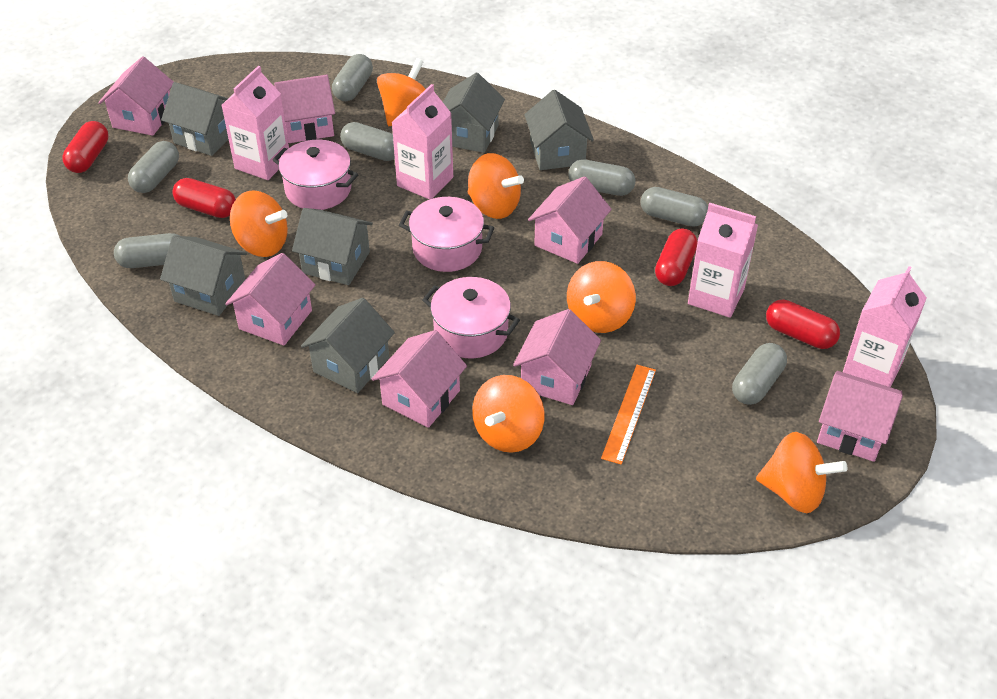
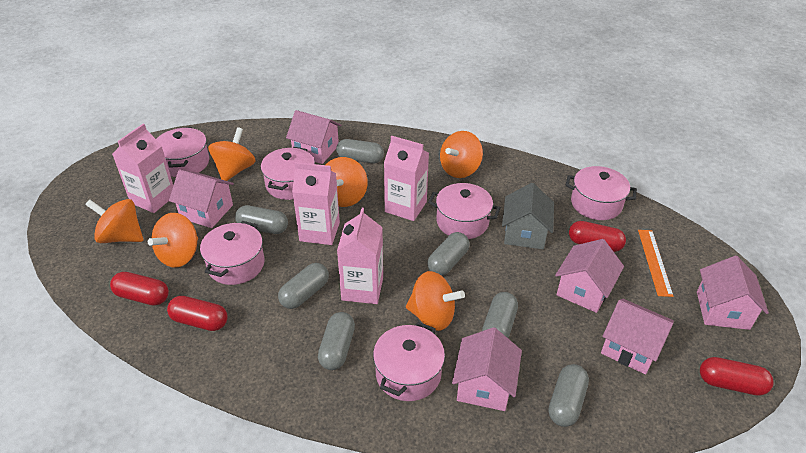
grey house: [160,236,247,316] [161,82,228,156] [292,208,373,285] [301,298,395,393] [443,73,505,153] [524,90,594,170] = 6 -> [502,183,554,249] = 1
pink house: [98,56,174,136] [225,253,316,346] [274,75,335,143] [372,330,467,428] [513,309,601,405] [528,176,612,264] [817,371,903,462] = 7 -> [169,169,234,228] [286,110,342,164] [452,327,522,411] [555,239,624,313] [601,299,674,375] [697,256,769,330] = 6
pink pot: [273,140,359,210] [399,197,494,272] [422,277,520,358] = 3 -> [156,127,209,177] [200,221,264,285] [261,147,315,200] [373,322,445,401] [428,183,501,239] [566,166,637,220] = 6

